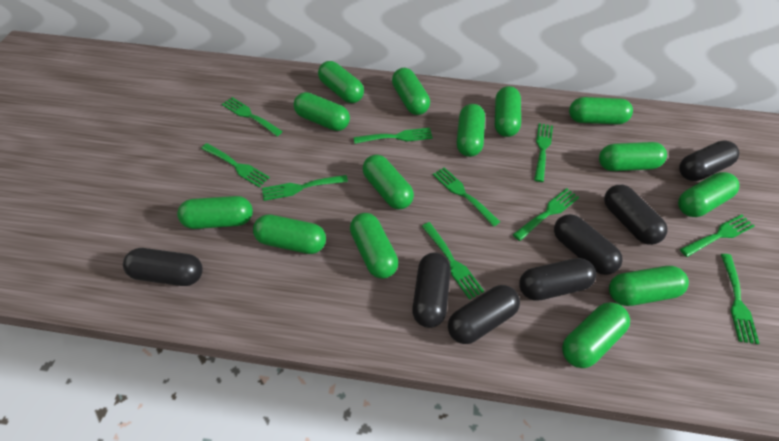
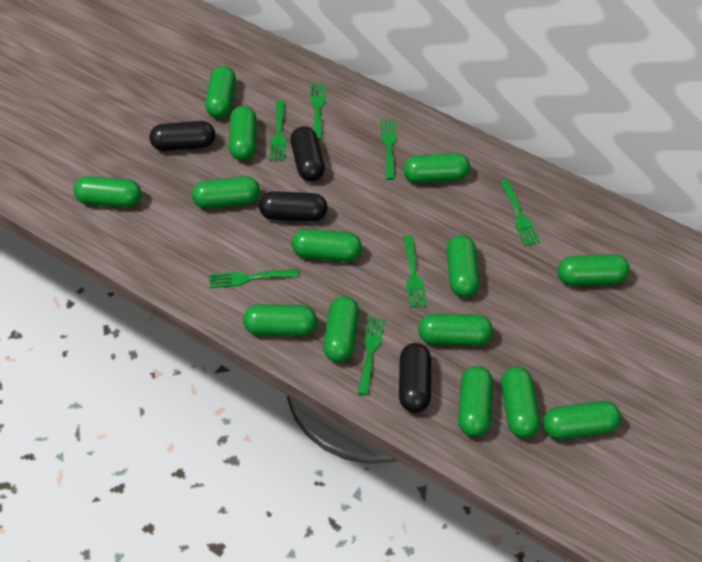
black capsule: [123,248,203,286] [412,253,451,328] [448,285,520,344] [519,258,596,301] [554,214,623,275] [604,185,668,245] [679,140,739,181] = 7 -> [150,121,215,151] [259,191,328,222] [290,126,325,181] [399,343,431,413] = 4
green fork: [201,143,270,187] [222,97,283,136] [262,175,348,201] [353,128,433,144] [422,222,484,300] [433,167,500,227] [513,188,579,241] [534,123,553,182] [680,214,754,257] [721,254,760,344] = 10 -> [209,269,299,288] [270,100,286,160] [310,83,325,140] [358,316,385,395] [381,120,396,180] [403,235,426,308] [500,179,540,246] = 7

